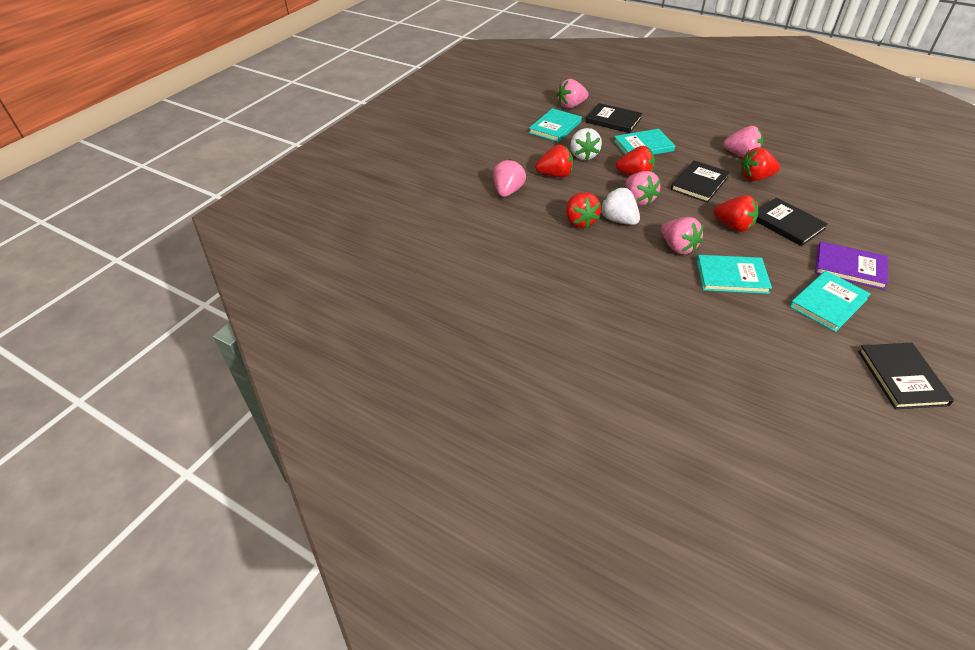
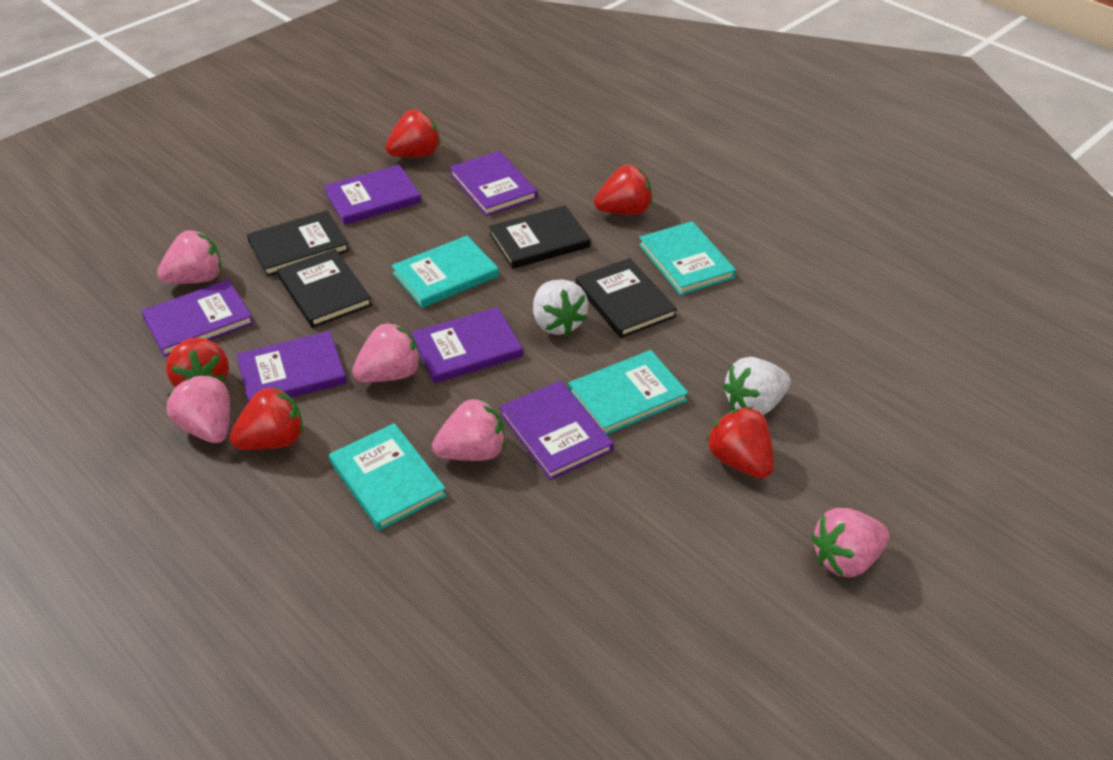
purple book: [815,241,888,290] = 1 -> [141,279,254,357] [236,331,347,402] [324,165,421,225] [411,307,523,383] [450,151,538,216] [500,380,614,480] = 6

